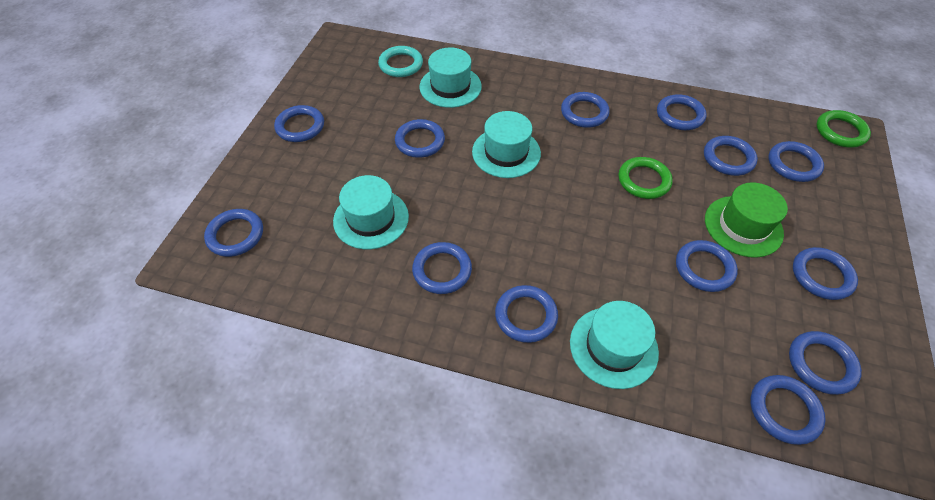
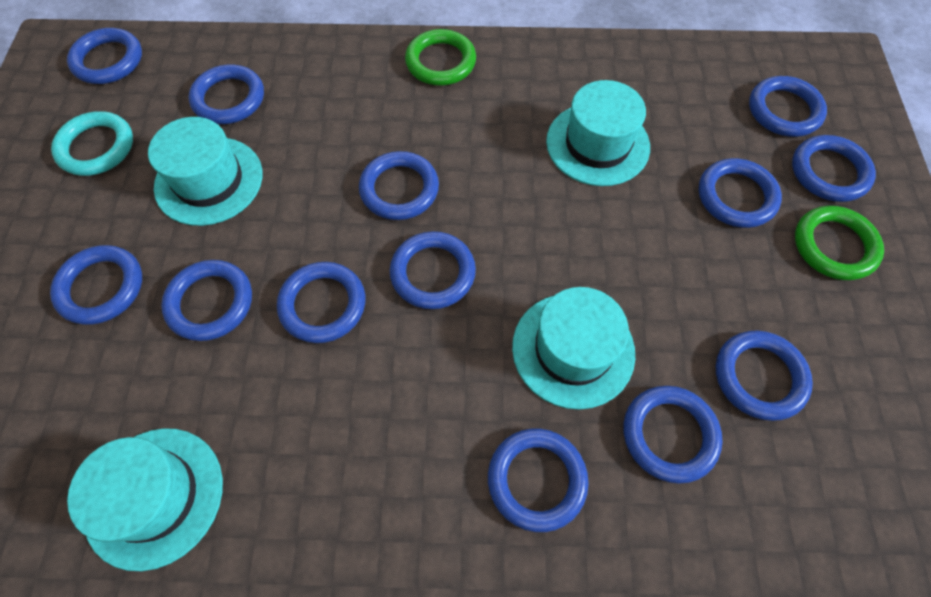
green hat: [705,182,788,258] = 1 -> none = 0

